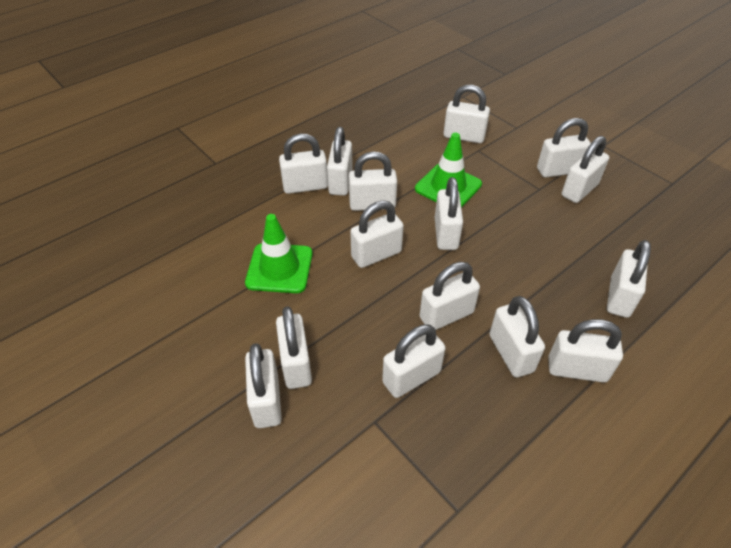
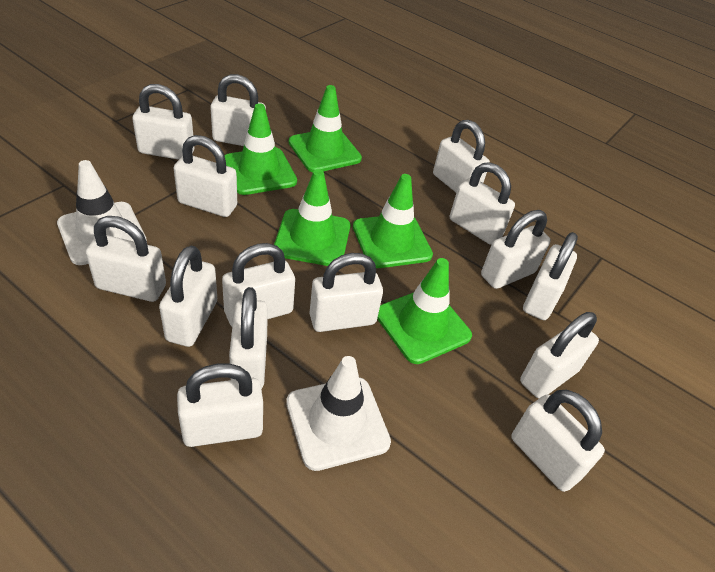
green traffic cone: [245,214,313,293] [415,133,482,208] = 2 -> [224,103,297,195] [274,169,350,266] [289,85,362,172] [353,174,433,268] [377,258,472,364] = 5
white traffic cone: none = 0 -> [57,160,147,265] [286,356,391,471] = 2

